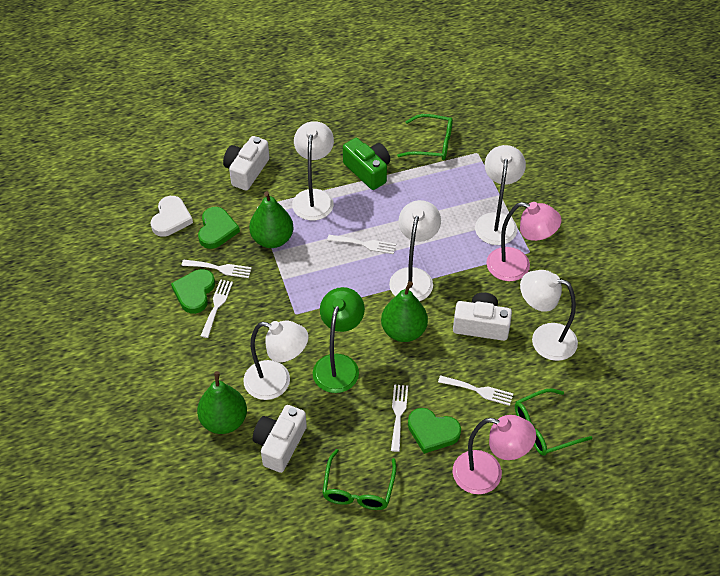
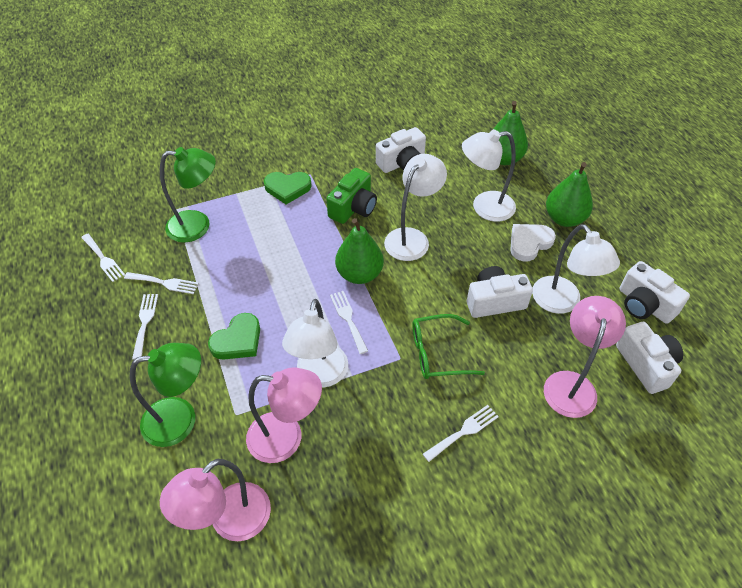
green glasses: [322,449,397,510] [397,114,453,160] [515,388,592,456] = 3 -> [413,314,485,379] = 1
green heart: [171,269,215,314] [198,207,240,249] [408,408,461,454] = 3 -> [208,313,260,360] [264,172,312,204] = 2
green lamp: [313,287,365,393] = 1 -> [130,343,201,447] [160,147,216,242] = 2
pink lamp: [453,415,536,494] [487,202,562,281] = 2 -> [160,459,271,541] [246,367,322,463] [544,296,626,418] = 3
white camera: [223,136,270,190] [253,405,307,473] [453,292,512,341] = 3 -> [376,127,426,173] [467,266,533,318] [616,322,683,394] [620,261,690,324] = 4
white lamp: [243,321,309,400] [292,121,334,221] [389,200,441,301] [475,145,526,245] [520,270,578,361] = 5 -> [282,299,348,388] [384,154,447,261] [462,129,516,222] [532,224,620,314] = 4

